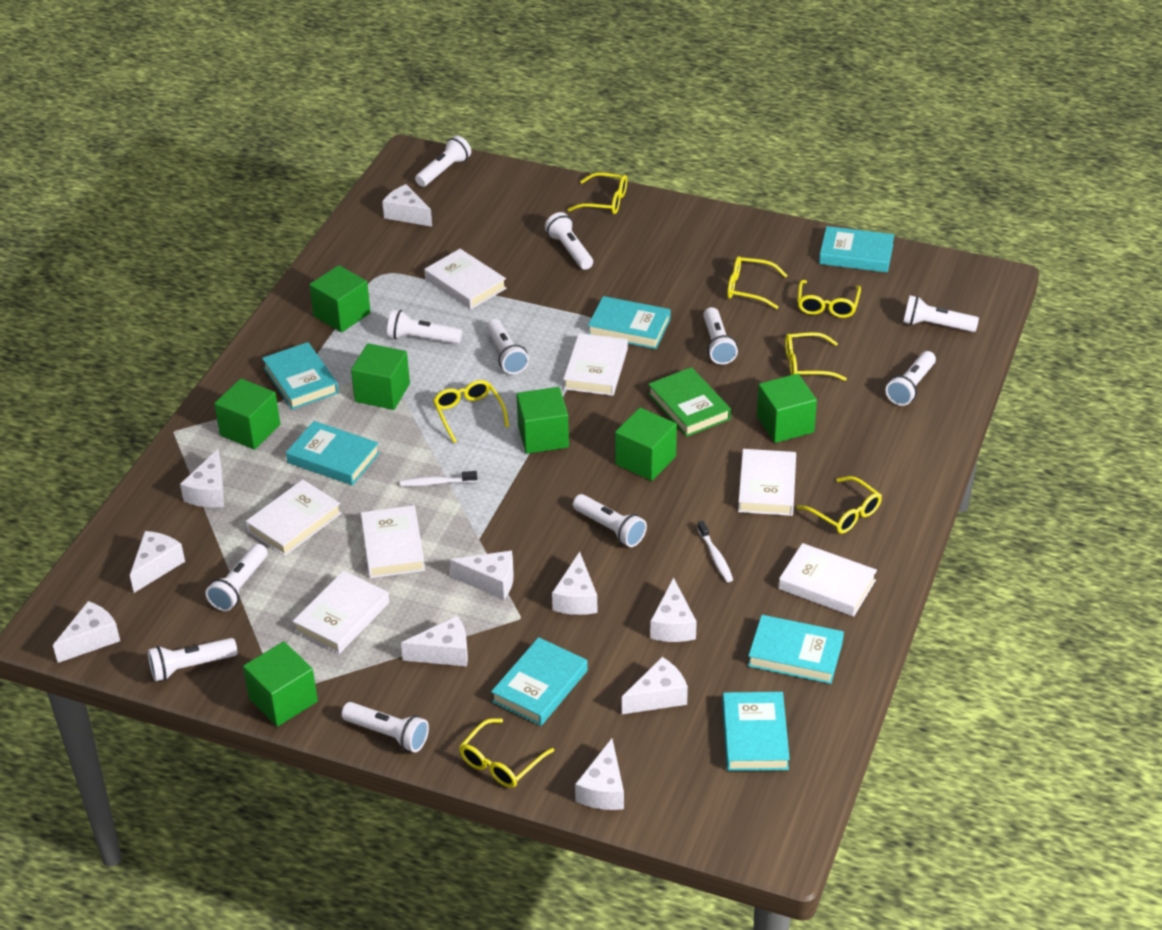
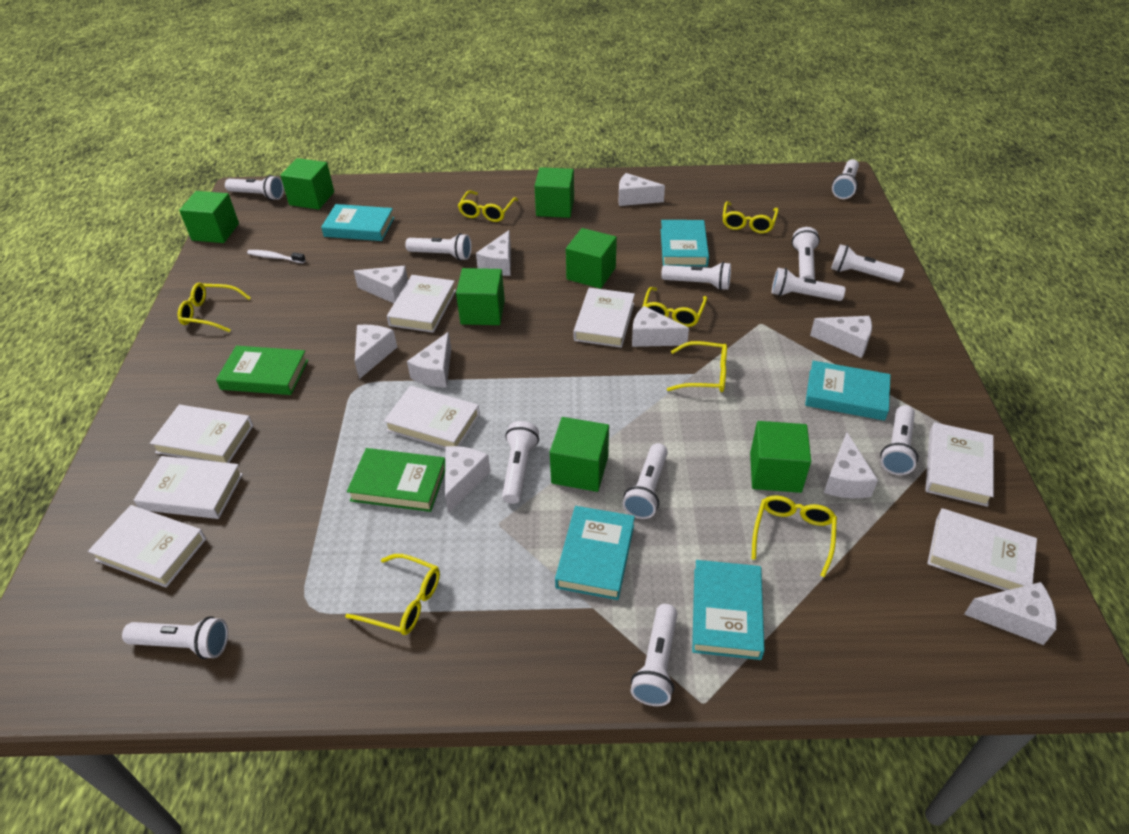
green book: [648,367,731,437] = 1 -> [216,346,308,395] [347,448,445,512] = 2
turquoise book: [262,342,339,410] [286,421,380,485] [491,637,588,726] [588,296,671,349] [722,692,790,771] [748,615,844,684] [819,226,894,273] = 7 -> [321,204,394,241] [555,506,635,600] [661,220,709,267] [692,560,765,660] [805,361,891,421] = 5
white book: [245,480,342,556] [293,571,389,654] [360,505,425,578] [424,249,507,309] [563,333,628,396] [738,449,796,516] [779,543,877,617] = 7 -> [88,505,206,588] [134,456,243,519] [150,405,253,463] [384,386,480,449] [387,275,456,333] [574,288,635,348] [925,422,994,507] [927,508,1037,591] = 8
white flashlight: [148,638,238,681] [205,544,268,611] [341,702,429,752] [387,310,462,344] [415,135,471,187] [486,319,529,374] [545,212,593,270] [573,494,647,547] [703,307,738,365] [886,351,936,406] [903,295,979,332] = 11 -> [122,616,228,659] [225,175,284,200] [405,233,472,261] [502,421,539,504] [623,443,668,519] [631,604,678,706] [661,262,731,290] [772,268,845,301] [792,227,820,280] [831,244,905,282] [832,159,859,199] [880,405,918,475] = 12
white toothbrush: [400,471,477,486] [697,521,733,582] = 2 -> [247,250,306,263] = 1

